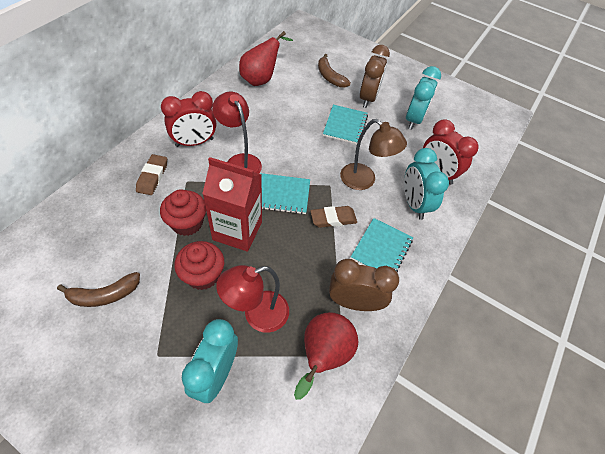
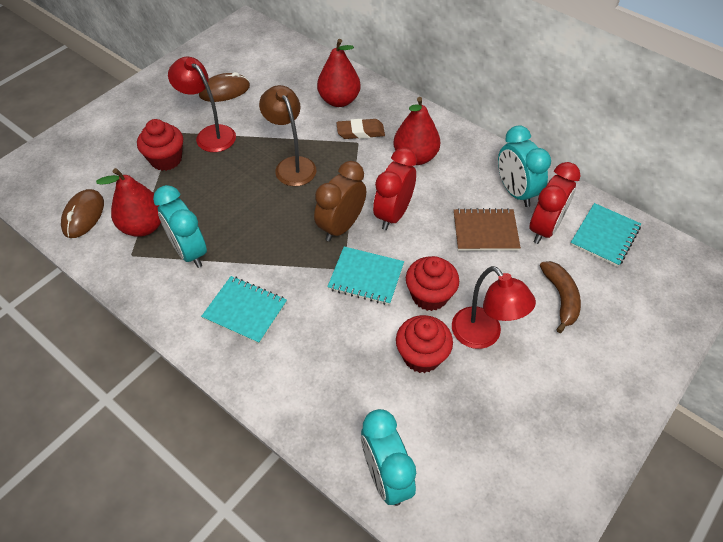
brown banana: [57,272,140,307] [318,54,351,88] = 2 -> [540,261,581,333] = 1
brown clock: [329,259,399,311] [360,45,390,108] = 2 -> [314,161,366,242] = 1
brown eraser: [136,154,167,195] [311,206,357,228] = 2 -> [336,119,385,139] = 1
brown mouse: none = 0 -> [61,189,104,238] [199,72,250,102] = 2
brown notebook: none = 0 -> [454,208,521,251] = 1
red carton: [202,157,262,252] = 1 -> none = 0
red cupcake: [160,189,206,236] [174,241,224,290] = 2 -> [137,119,183,171] [396,315,453,373] [406,256,459,311] = 3
red pear: [239,31,293,86] [294,312,358,400] = 2 -> [96,168,161,237] [317,39,361,107] [394,97,440,165] = 3

